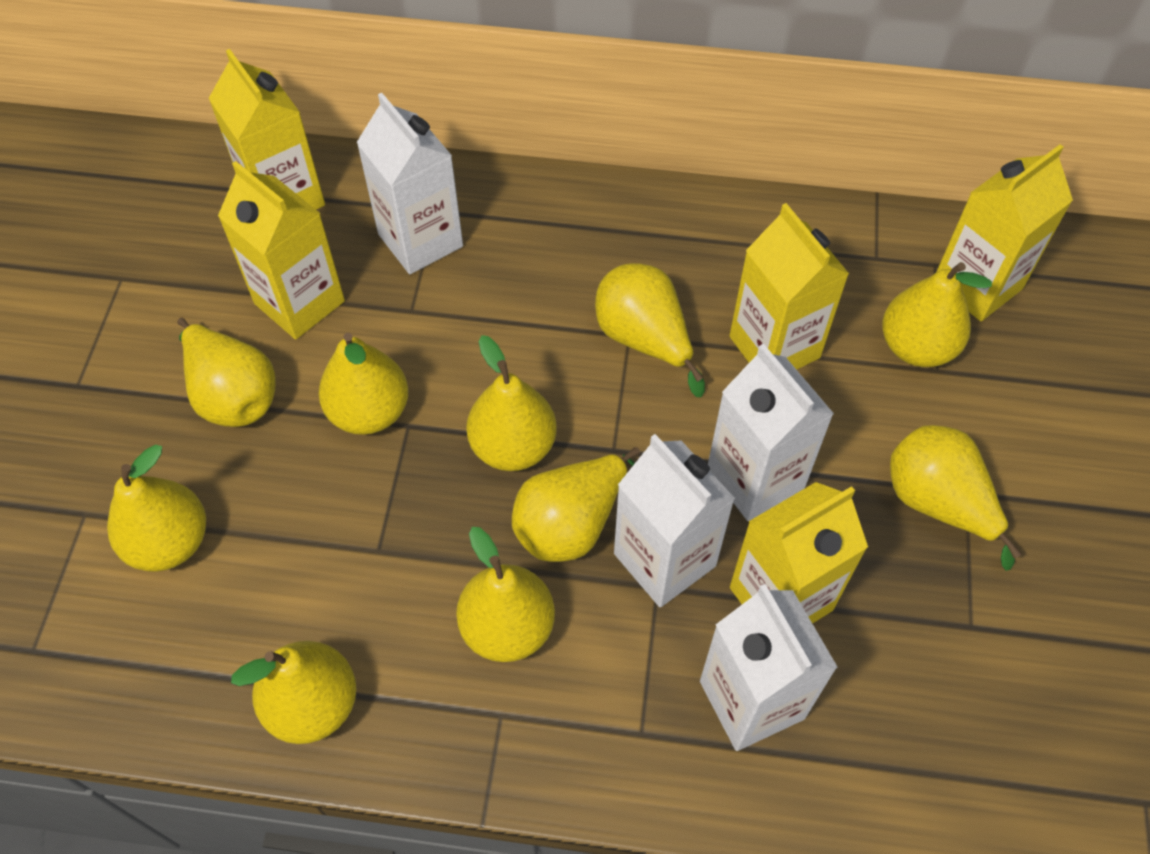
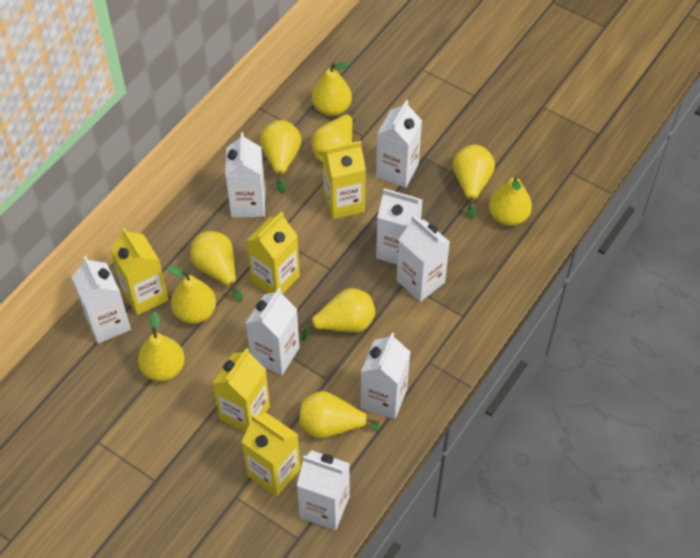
white carton: [356,93,463,274] [614,434,735,607] [700,584,838,751] [708,344,834,521] = 4 -> [72,256,131,344] [225,132,265,217] [246,288,300,375] [297,450,350,530] [361,333,410,419] [376,100,422,188] [376,188,423,264] [397,215,450,302] = 8

